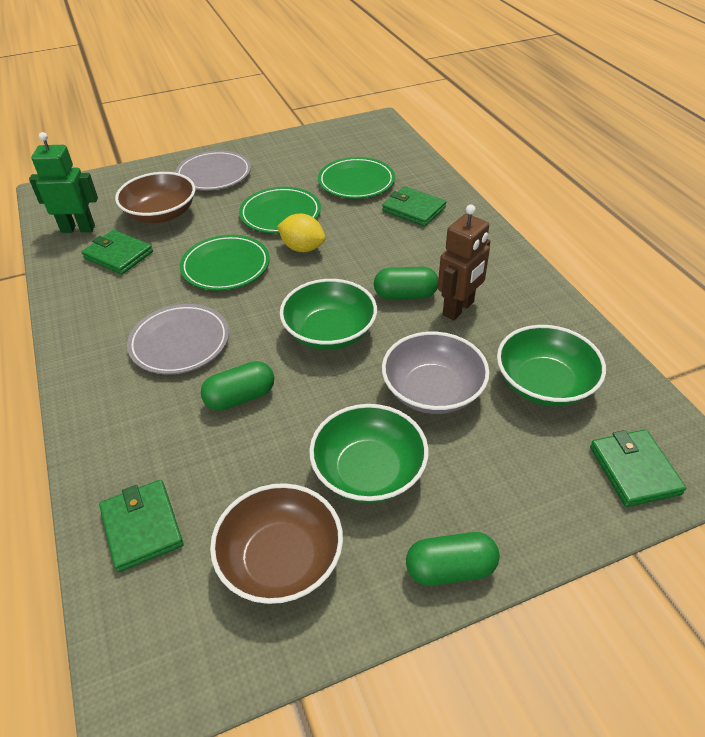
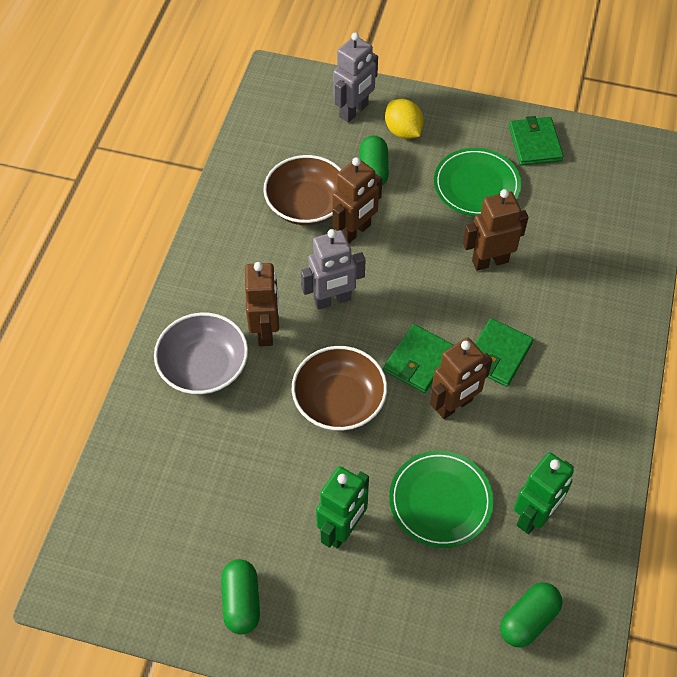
brown robot: [438,205,490,320] = 1 -> [245,262,279,346] [332,157,382,243] [430,337,492,419] [463,189,529,271] = 4
green bowl: [280,279,377,350] [309,404,429,503] [497,325,606,406] = 3 -> none = 0
green plate: [180,235,270,291] [239,187,321,233] [318,157,395,199] = 3 -> [389,451,493,548] [434,148,521,216] = 2
green robot: [29,132,98,233] = 1 -> [316,466,369,549] [514,452,574,534] = 2
green wallet: [82,230,153,275] [99,480,184,572] [382,186,446,227] [590,429,686,507] = 4 -> [383,324,454,393] [475,318,534,387] [509,116,563,166] = 3
grey plate: [127,304,229,375] [175,150,251,191] = 2 -> none = 0
grey robot: none = 0 -> [301,229,366,310] [333,32,378,123] = 2

